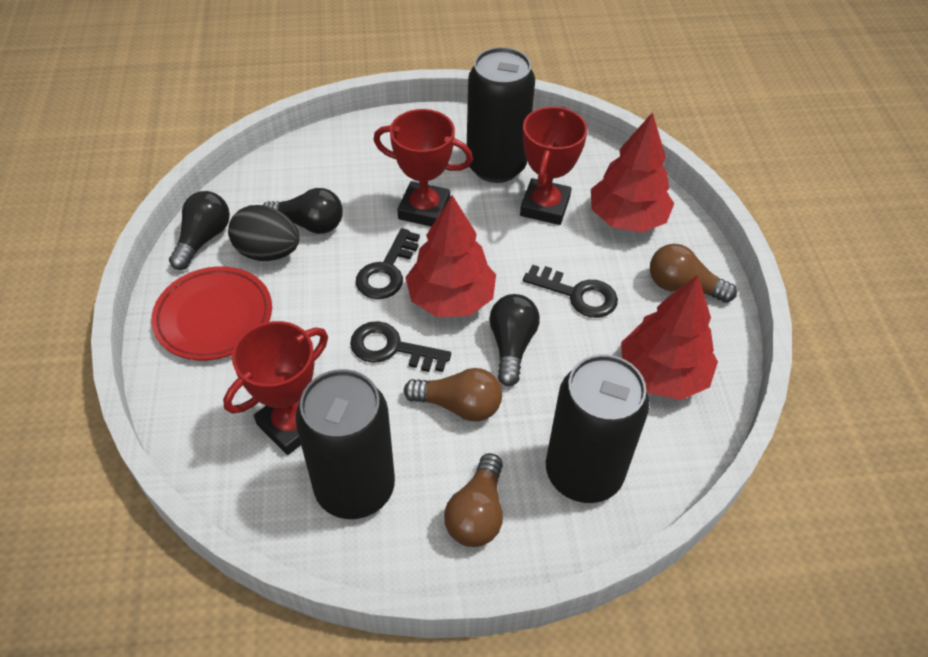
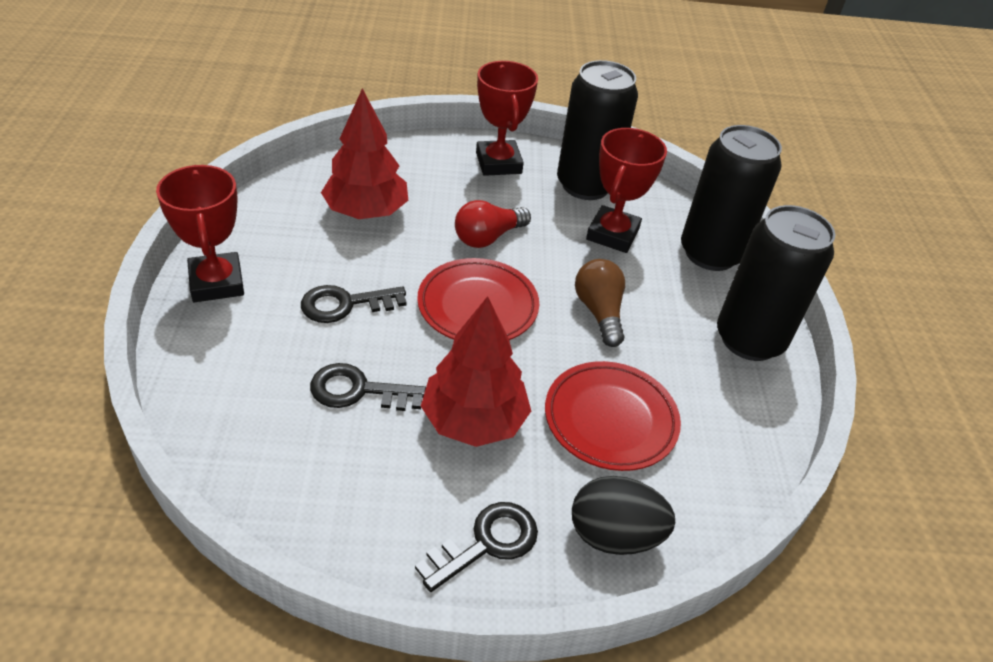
black light bulb: [169,191,230,270] [263,188,343,234] [489,294,540,386] = 3 -> none = 0
brown light bulb: [404,368,502,421] [444,453,503,547] [650,244,737,303] = 3 -> [575,259,625,347] = 1
red light bulb: none = 0 -> [455,200,531,248] = 1
red plate: [151,266,272,361] = 1 -> [417,258,539,340] [545,361,681,471] = 2
red tree: [405,195,496,317] [591,112,674,233] [621,275,718,400] = 3 -> [321,88,408,219] [421,296,531,447] = 2

